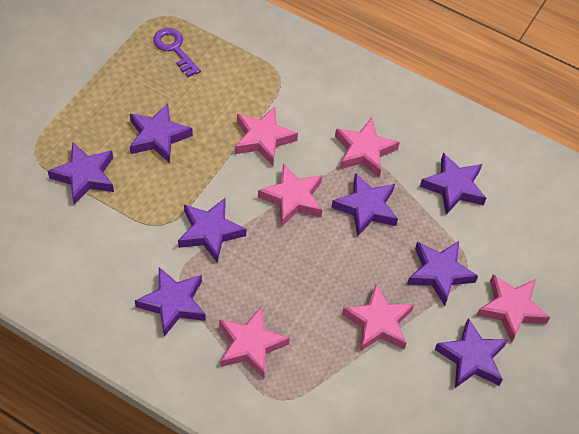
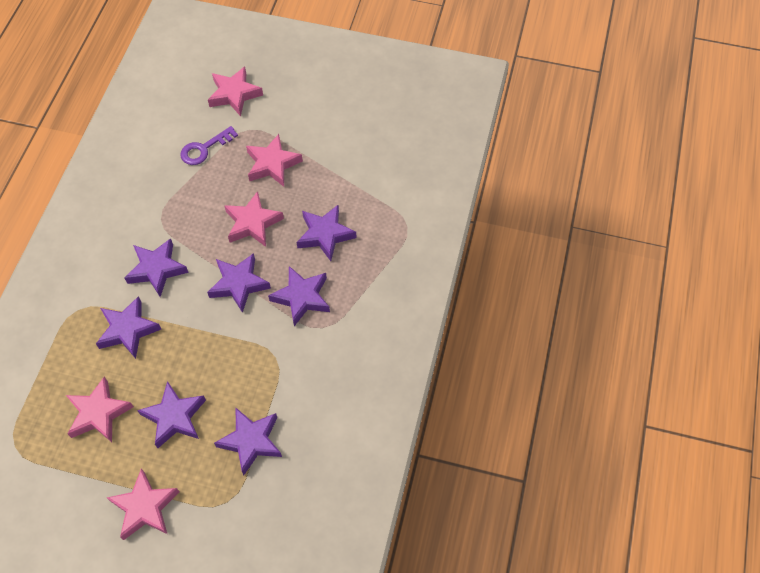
pink star: [219,306,290,378] [235,107,298,166] [258,163,322,226] [335,118,400,177] [342,284,414,352] [476,274,550,343] = 6 -> [66,377,134,442] [107,469,179,540] [208,66,263,116] [224,191,284,247] [246,134,303,187] = 5
purple star: [48,142,114,205] [130,103,193,163] [135,267,206,337] [178,197,246,262] [331,173,398,237] [407,241,478,306] [420,153,486,215] [434,318,508,388] = 8 -> [96,296,161,359] [125,238,189,297] [137,381,206,448] [207,253,271,313] [214,408,282,475] [268,266,330,326] [297,205,357,261] = 7

